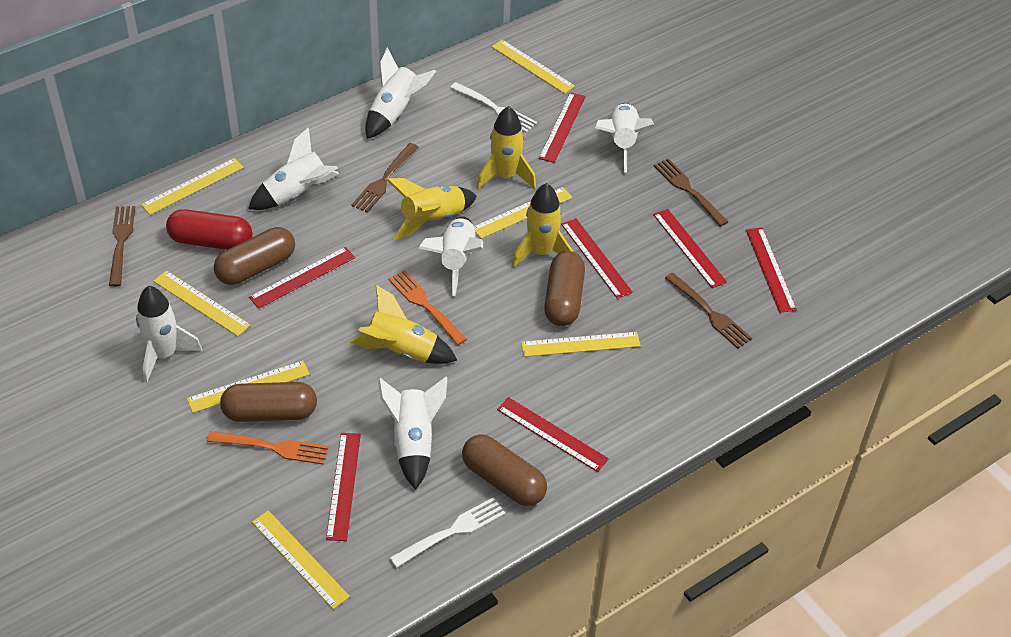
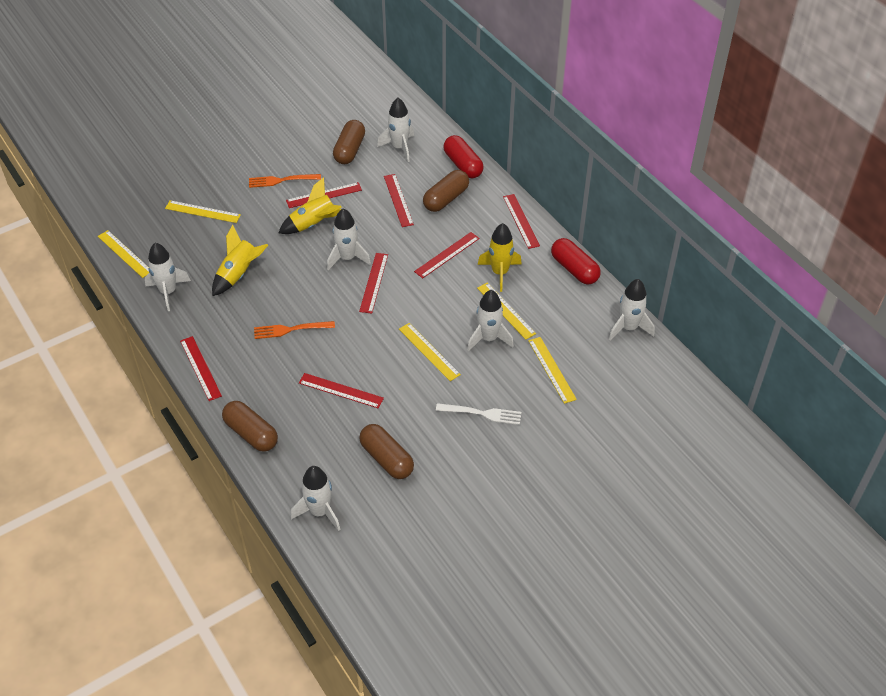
brown fork: [109,206,135,287] [352,143,418,213] [654,158,728,227] [665,273,752,349] = 4 -> none = 0
red capsule: [166,209,253,250] = 1 -> [444,135,484,178] [551,238,601,285] = 2
white fork: [389,497,506,568] [450,82,537,133] = 2 -> [436,403,521,425] = 1
yellow rocket: [350,285,457,364] [386,178,477,240] [476,106,536,189] [512,183,573,267] = 4 -> [212,225,268,296] [279,177,342,234] [478,223,522,292] = 3
yellow ruler: [141,158,244,215] [153,270,250,336] [187,361,310,413] [252,510,350,609] [474,187,572,239] [491,40,575,94] [521,332,641,357] = 7 -> [98,230,149,278] [165,200,241,223] [399,323,461,381] [477,283,536,340] [528,337,577,404] = 5

